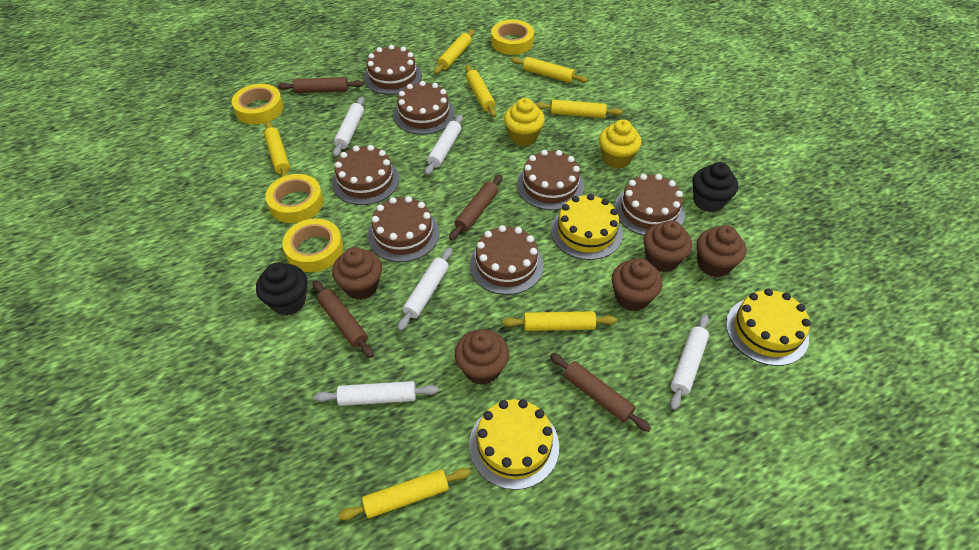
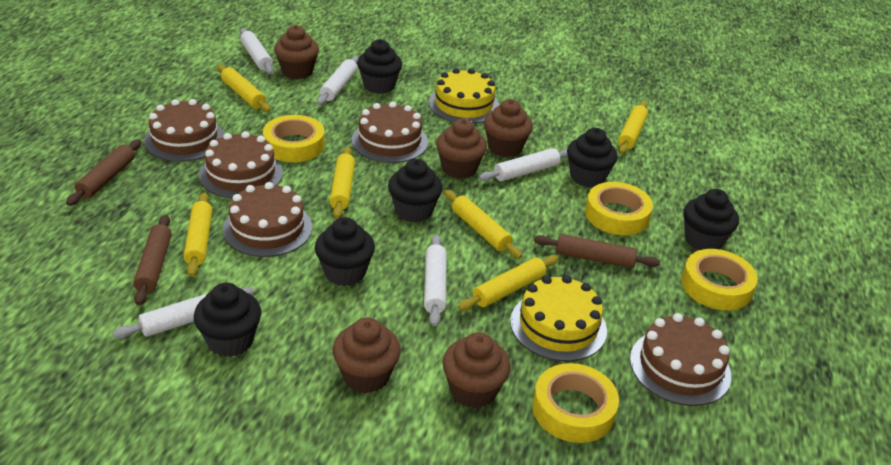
black cupcake: [256,263,308,316] [692,162,738,212] = 2 -> [194,283,261,357] [315,217,375,286] [357,39,402,94] [388,159,443,222] [567,128,618,187] [683,189,739,250] = 6
brown cake: [332,145,399,205] [364,45,422,95] [368,196,439,262] [394,81,455,135] [469,225,544,295] [517,150,584,210] [614,174,685,236] = 7 -> [144,99,224,162] [199,131,283,198] [223,182,312,257] [352,101,428,163] [630,313,731,406] = 5
brown rolling pin: [278,77,363,93] [313,280,374,358] [449,175,503,240] [550,353,651,432] = 4 -> [66,139,141,206] [133,215,172,305] [534,234,660,268] = 3
yellow cake: [469,399,559,490] [551,194,623,260] [726,288,811,366] = 3 -> [429,68,499,124] [510,275,607,362] = 2
yellow cupcake: [504,98,545,146] [599,119,642,168] = 2 -> none = 0
yellow rolling pin: [264,121,290,177] [338,468,471,520] [434,29,475,74] [465,65,497,117] [503,311,617,331] [511,57,588,83] [535,99,623,118] = 7 -> [184,192,212,277] [217,64,271,112] [330,147,355,219] [444,190,522,259] [458,255,559,311] [618,102,648,154] = 6

